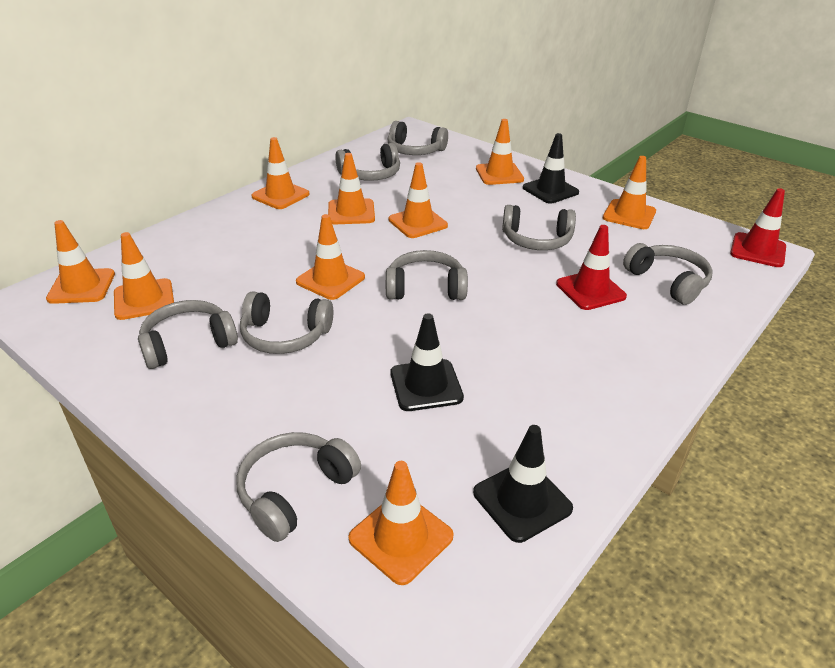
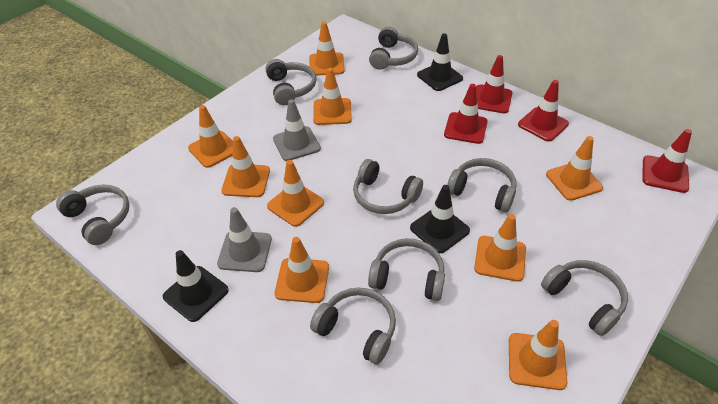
grey traffic cone: none = 0 -> [217,207,272,272] [273,99,321,161] = 2
red traffic cone: [556,225,627,310] [730,188,786,267] = 2 -> [444,84,488,144] [476,55,512,113] [518,80,569,142] [642,129,692,193] = 4

